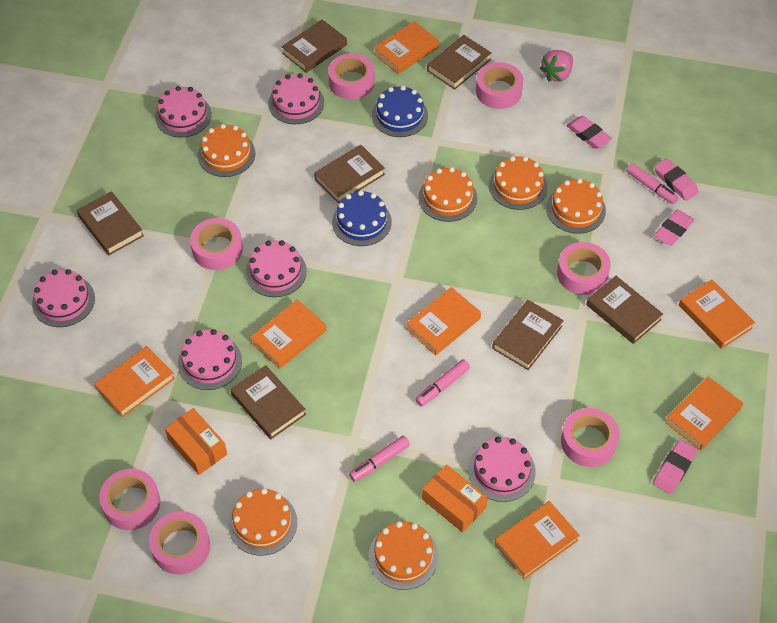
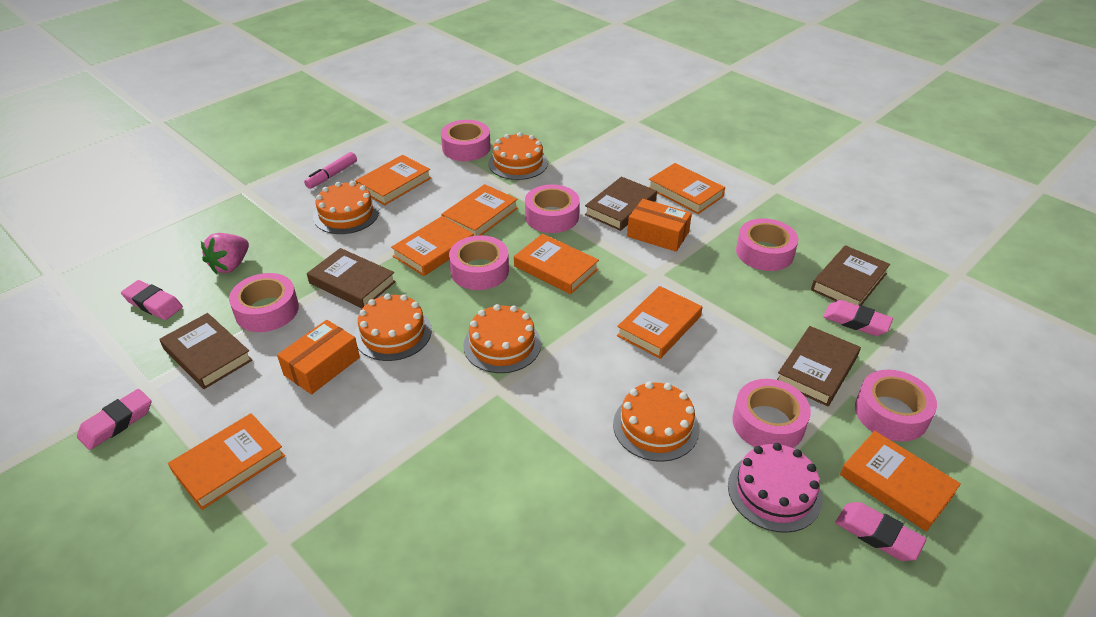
blue cake: [332,190,392,246] [372,86,428,137] = 2 -> none = 0
brown book: [77,191,144,255] [230,365,306,439] [281,19,347,73] [314,145,385,203] [427,35,491,90] [492,300,564,370] [586,276,663,344] = 7 -> [159,313,253,389] [307,248,396,308] [585,176,657,231] [777,326,861,406] [811,245,890,306] = 5
orange book: [94,346,175,417] [250,300,326,369] [373,21,439,74] [406,287,481,355] [494,501,580,580] [665,376,743,450] [679,279,755,349] = 7 -> [168,413,285,510] [355,155,431,205] [391,216,474,276] [441,184,518,236] [514,234,599,294] [617,286,702,359] [649,163,725,214] [840,431,961,531] = 8
orange cake: [198,124,255,177] [228,488,297,556] [368,521,439,590] [418,167,477,222] [489,156,547,210] [546,178,606,234] = 6 -> [313,181,379,234] [354,293,432,361] [463,304,541,373] [488,132,548,180] [613,381,700,462] = 5
pink cake: [32,269,95,327] [155,86,212,137] [178,329,242,390] [245,240,307,297] [268,73,324,124] [468,437,536,502] = 6 -> [728,443,822,533] = 1
pink marker: [349,436,410,482] [415,359,470,407] [626,163,679,204] = 3 -> [304,152,357,189] = 1

